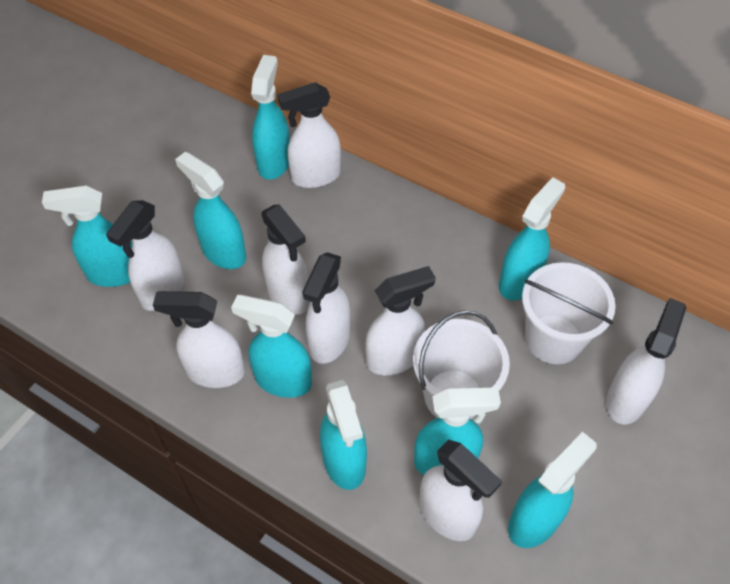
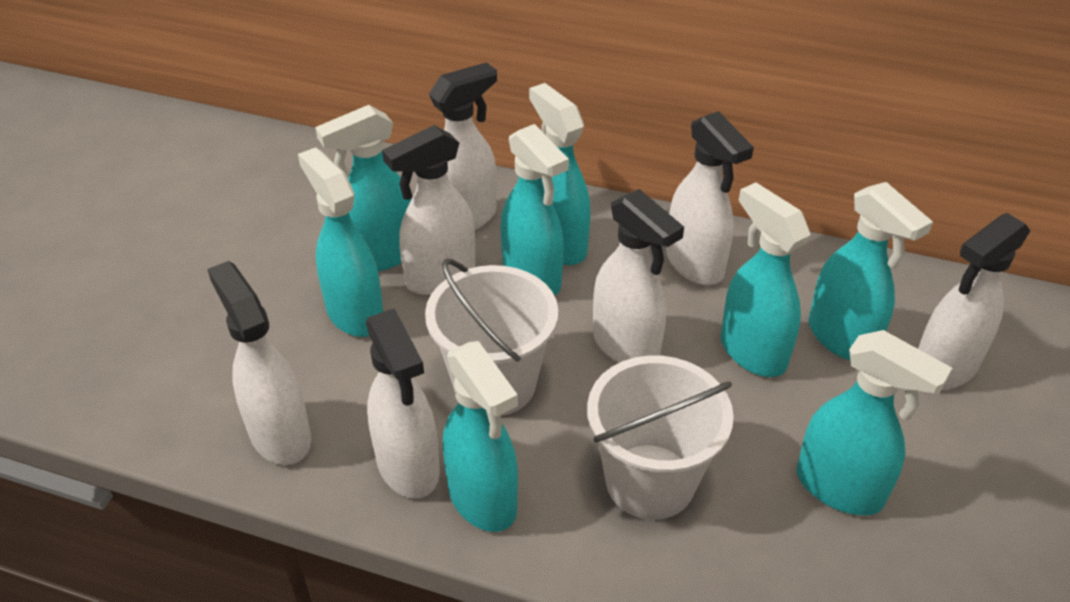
white spray bottle: [106,200,184,311] [153,291,245,388] [261,205,310,315] [277,82,341,188] [302,252,350,364] [365,266,436,375] [419,439,502,541] [606,298,686,424] = 8 -> [207,261,311,465] [366,309,440,498] [382,125,475,295] [429,62,497,230] [593,189,684,363] [666,111,754,285] [918,213,1030,390] = 7

